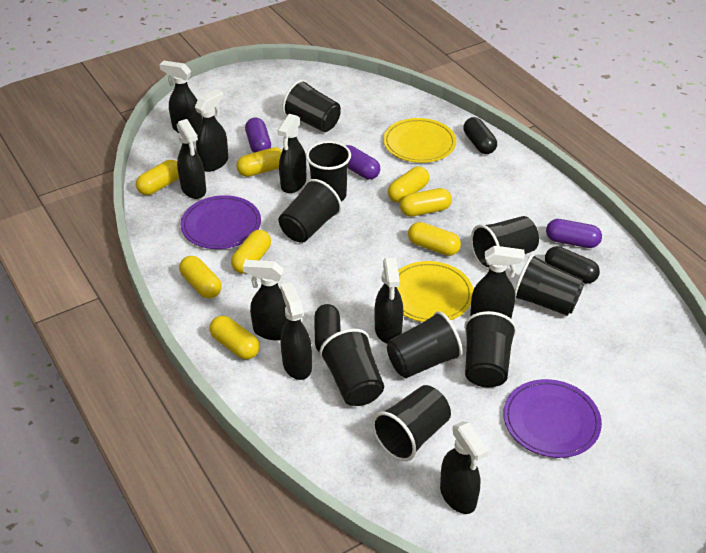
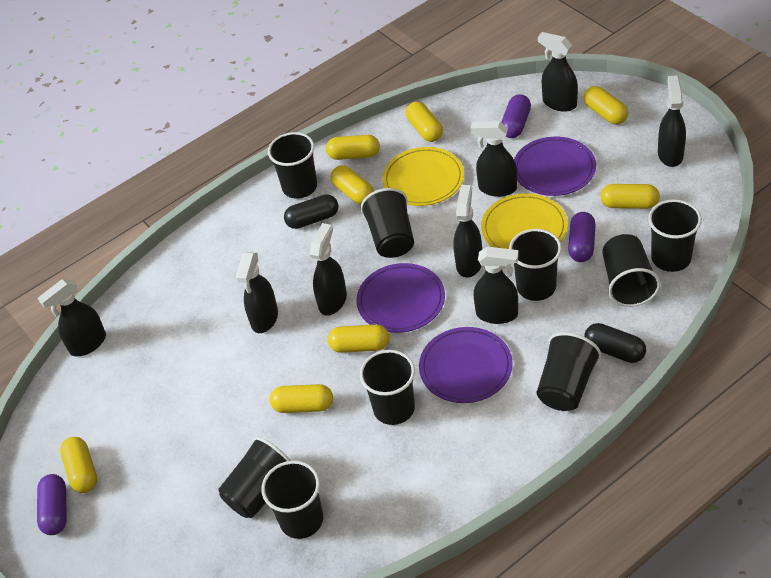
black capsule: [314,304,341,353] [463,117,497,154] [545,246,600,284] = 3 -> [284,194,339,229] [584,323,646,363] = 2
black spray bottle: [160,61,202,135] [177,119,206,199] [195,89,228,172] [243,260,288,340] [278,114,306,193] [280,282,312,380] [374,258,403,344] [440,421,488,514] [470,246,525,318] = 9 -> [38,279,106,356] [236,252,278,333] [309,223,347,316] [453,185,482,278] [470,121,517,197] [474,247,519,324] [538,32,578,112] [658,76,686,167] = 8
purple plate: [181,195,261,249] [503,379,602,458] = 2 -> [356,263,445,333] [419,327,513,403] [514,137,596,196] = 3

